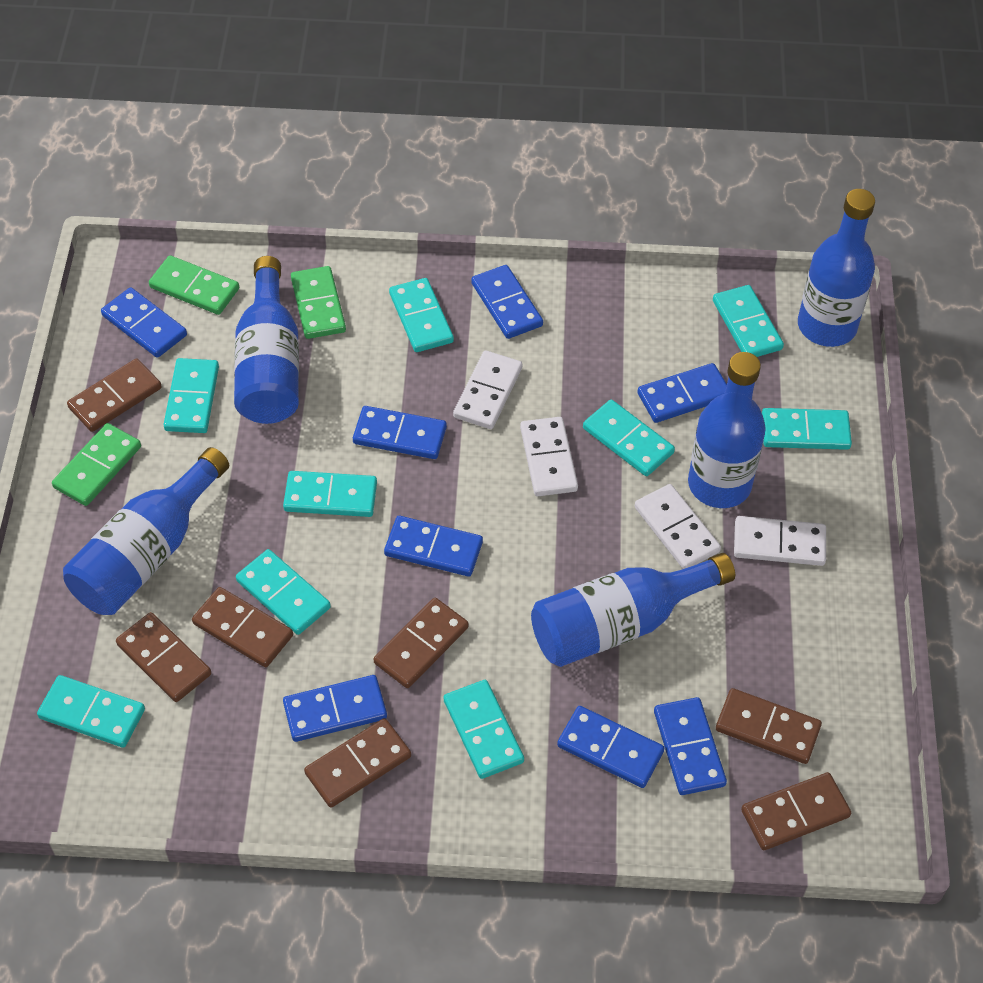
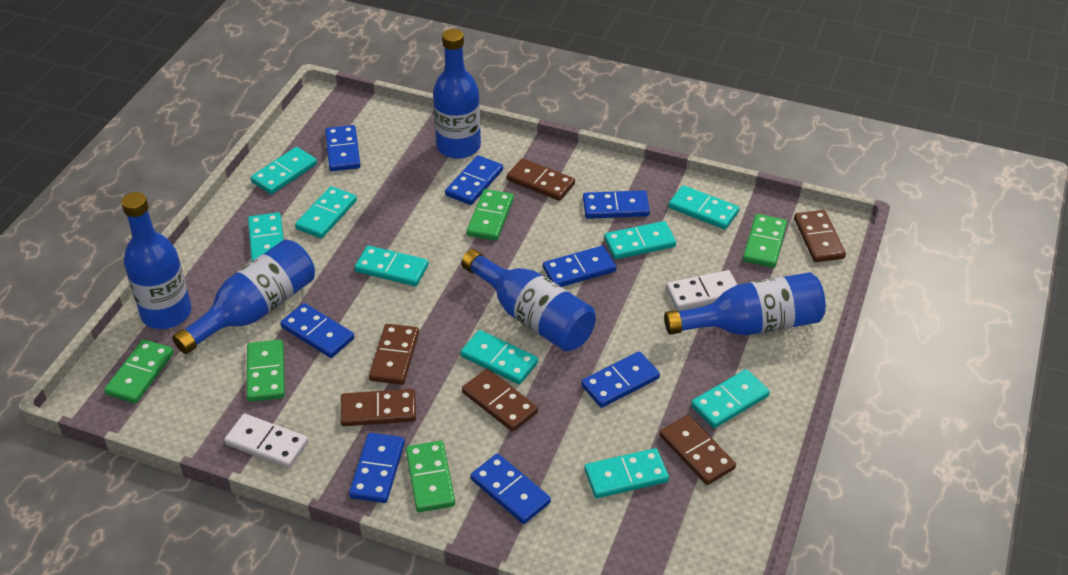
brown domino: [67,359,162,432] [116,612,211,702] [192,587,293,667] [304,718,411,808] [374,598,469,688] [716,688,822,764] [741,772,851,850] = 7 -> [340,389,416,426] [369,324,419,385] [462,369,538,432] [507,158,575,201] [660,415,736,485] [794,210,846,262] = 6
green domino: [52,423,141,506] [149,255,239,315] [291,266,346,339] = 3 -> [104,339,174,404] [247,340,285,402] [406,441,455,512] [466,189,514,241] [743,214,787,268] = 5
white domino: [453,350,522,429] [520,417,578,496] [635,484,721,569] [734,516,826,566] = 4 -> [224,414,308,468] [666,270,737,310] = 2

